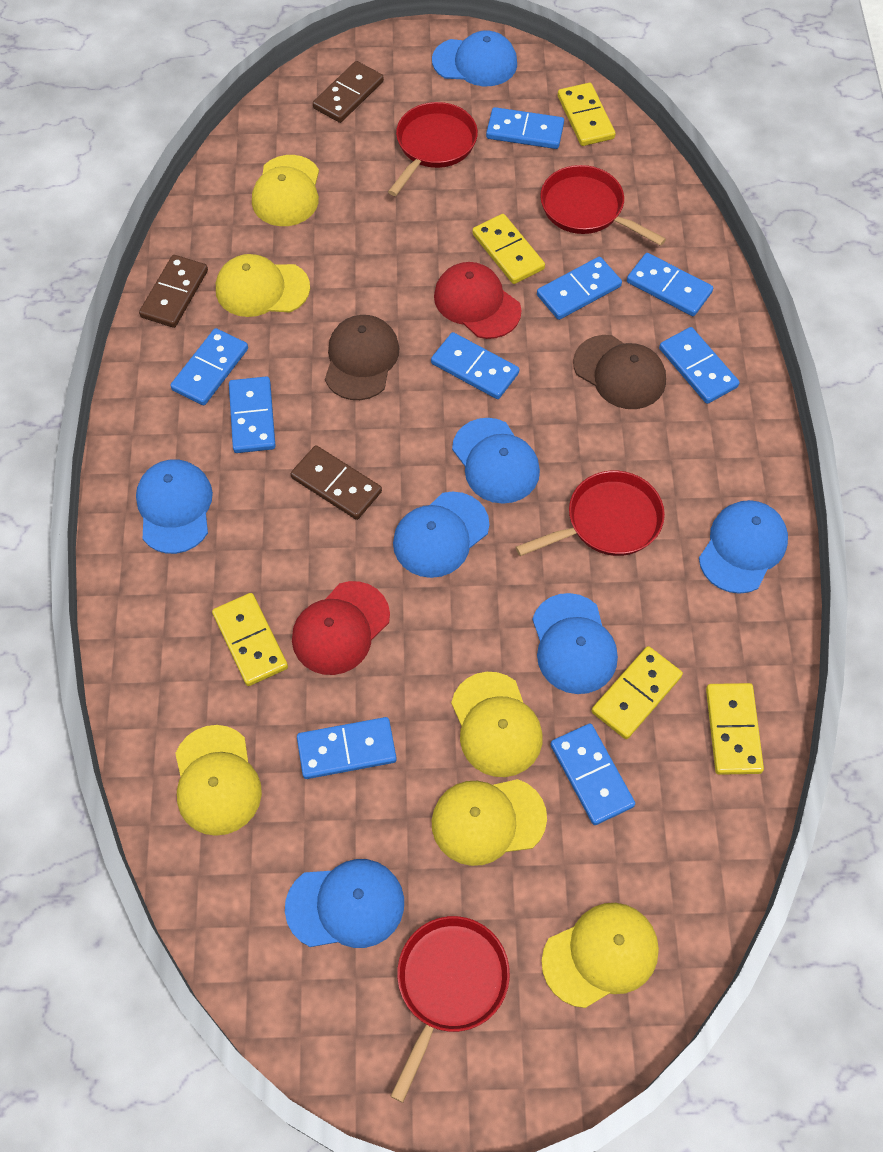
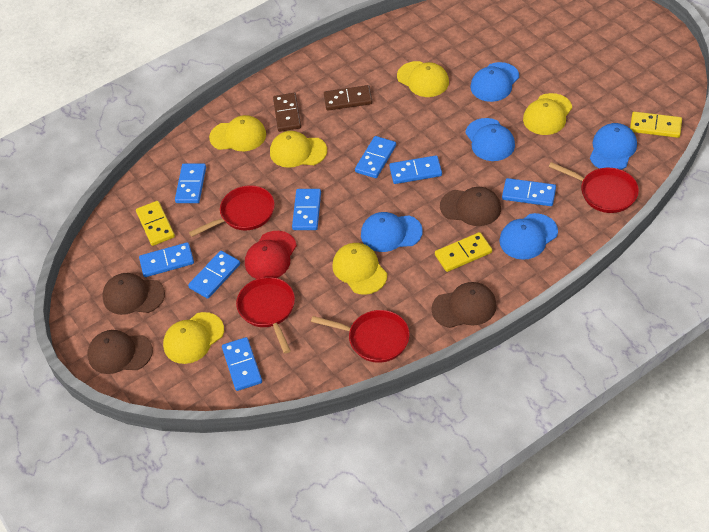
blue cap: [136,459,213,554] [285,859,404,948] [393,492,489,578] [432,31,517,86] [452,418,540,504] [532,593,618,694] [699,500,788,594] = 7 -> [361,212,423,252] [465,118,515,161] [470,62,519,102] [499,213,558,260] [590,123,637,170] = 5
blue domino: [170,328,248,405] [229,376,276,453] [297,717,397,779] [431,332,519,399] [486,107,564,149] [537,257,622,320] [550,723,635,825] [627,253,713,316] [659,327,739,404] = 9 -> [139,242,194,277] [175,163,206,203] [188,251,240,299] [222,337,262,391] [292,189,321,230] [355,136,396,178] [389,155,442,184] [502,178,556,206] = 8
brown cap: [325,315,399,400] [573,335,666,409] = 2 -> [88,330,153,374] [102,273,165,315] [431,282,497,328] [440,187,501,226] = 4
brown domino: [139,255,208,328] [291,446,382,520] [313,61,384,123] = 3 -> [273,93,301,132] [324,85,372,111] = 2
red cap: [292,581,390,675] [434,262,522,339] = 2 -> [245,231,297,279] = 1
yellow domino: [212,593,288,686] [472,214,545,284] [558,83,616,146] [592,646,683,739] [706,683,764,775] = 5 -> [136,201,175,246] [435,232,492,272] [630,112,682,138] = 3

